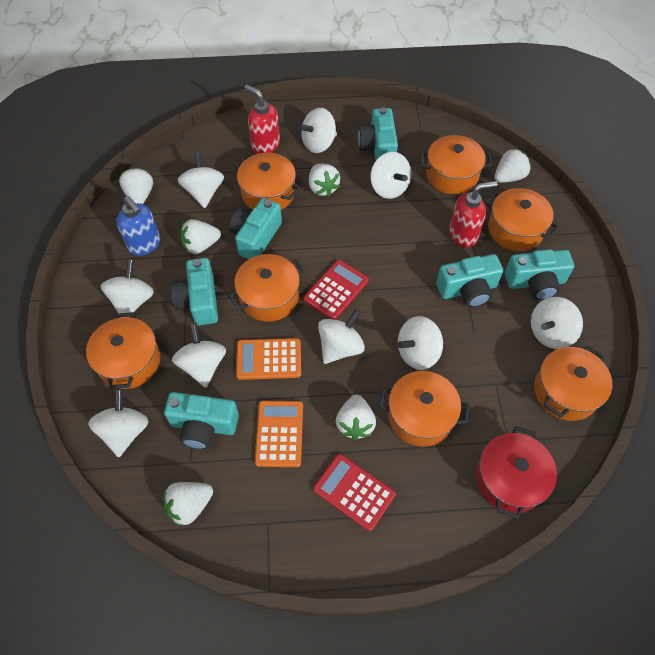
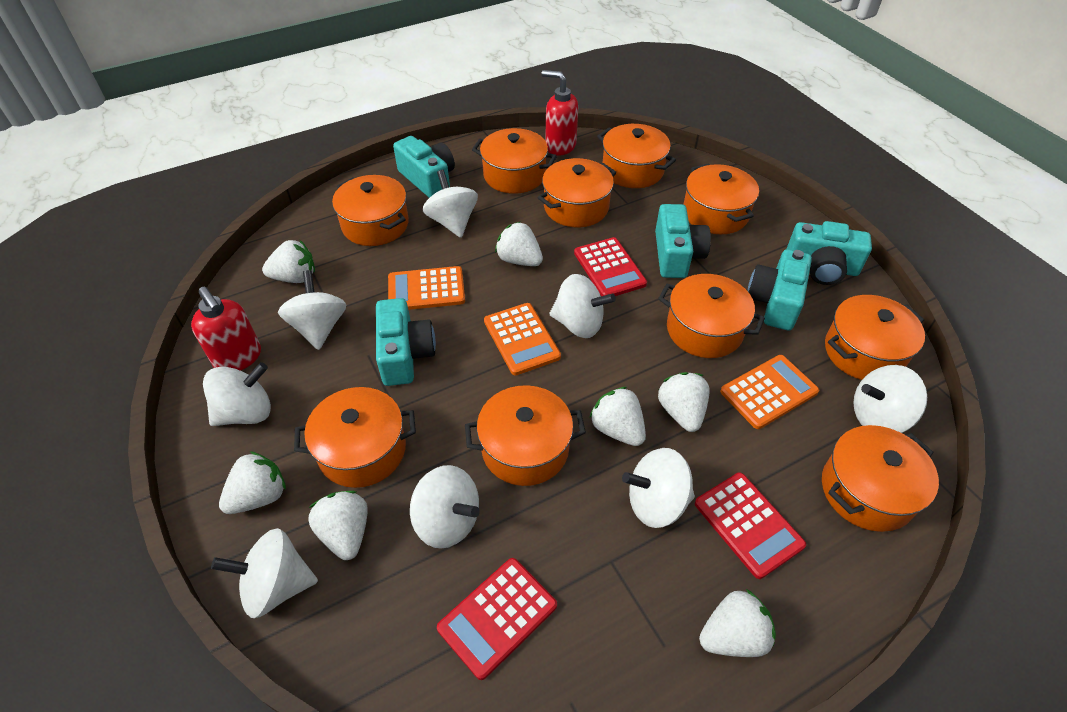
blue soap dispenser: [116,196,160,256] = 1 -> none = 0
orange calculator: [236,338,301,380] [255,401,303,467] = 2 -> [388,266,465,310] [484,303,561,375] [720,355,819,429] = 3
orange pot: [86,312,160,389] [228,254,306,322] [234,153,300,210] [379,371,470,447] [420,135,492,195] [485,188,559,251] [534,346,612,421] = 7 -> [294,387,416,488] [332,175,409,246] [465,385,586,486] [472,128,557,194] [538,158,616,227] [597,124,676,188] [658,274,765,358] [683,164,759,234] [822,425,939,532] [825,295,925,380] = 10
red calculator: [303,260,369,320] [313,454,396,531] = 2 -> [437,558,557,680] [574,237,647,296] [695,472,806,579] = 3
red pot: [476,426,557,519] = 1 -> none = 0
turquoise camera: [164,392,239,449] [171,258,218,326] [229,198,282,259] [358,107,398,160] [436,254,503,308] [505,249,574,300] = 6 -> [376,298,436,386] [393,136,455,198] [655,204,711,278] [748,249,812,331] [787,221,872,285] = 5
white spinning top: [88,389,149,457] [101,259,154,317] [172,323,226,388] [178,151,224,208] [298,108,337,153] [318,309,365,364] [371,152,411,199] [398,316,443,370] [531,297,583,349] = 9 -> [203,362,271,426] [211,528,318,618] [278,270,346,350] [410,465,480,549] [423,170,478,238] [549,274,616,338] [622,448,695,528] [853,365,927,433] = 8
white strawberry: [119,168,153,204] [163,482,213,527] [181,219,221,254] [309,164,340,197] [336,395,376,440] [495,148,531,183] = 6 -> [219,451,286,514] [262,240,315,283] [308,491,368,560] [495,221,543,266] [589,387,646,446] [658,372,710,432] [699,589,776,657] = 7

